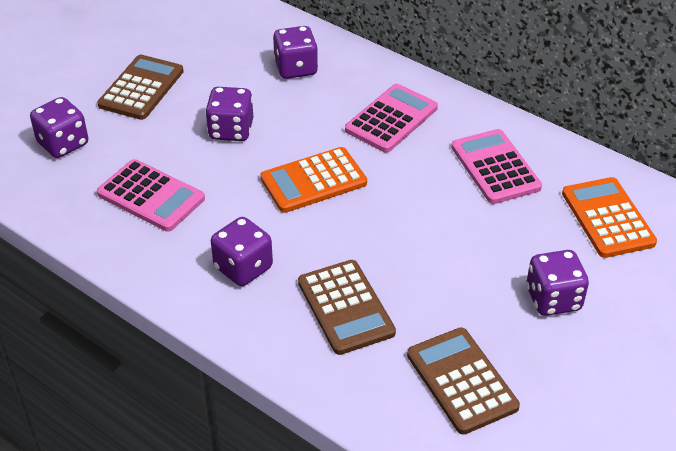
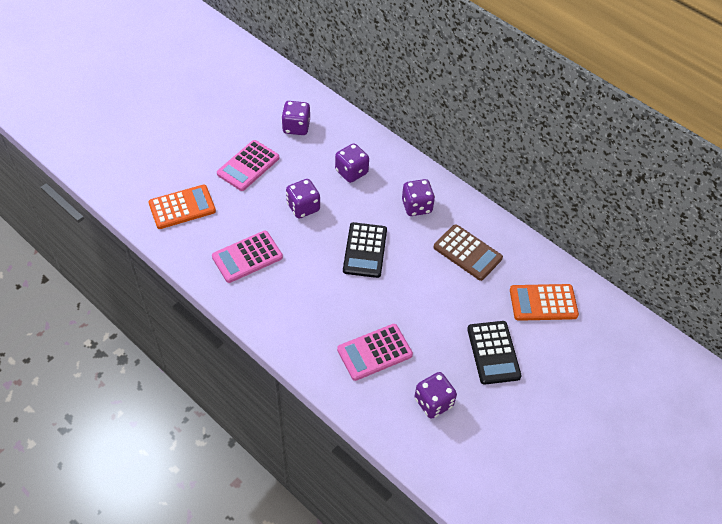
black calculator: none = 0 -> [343,222,387,278] [467,321,522,385] = 2
brown calculator: [97,55,184,120] [298,260,396,355] [407,327,520,435] = 3 -> [433,224,503,281] = 1

